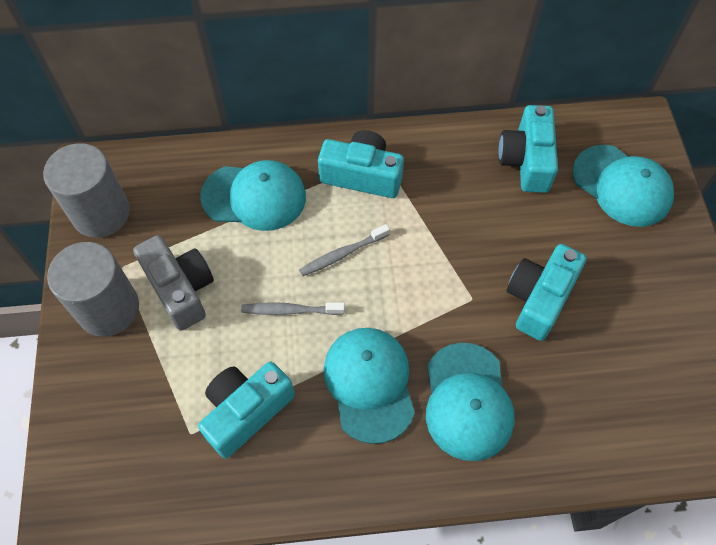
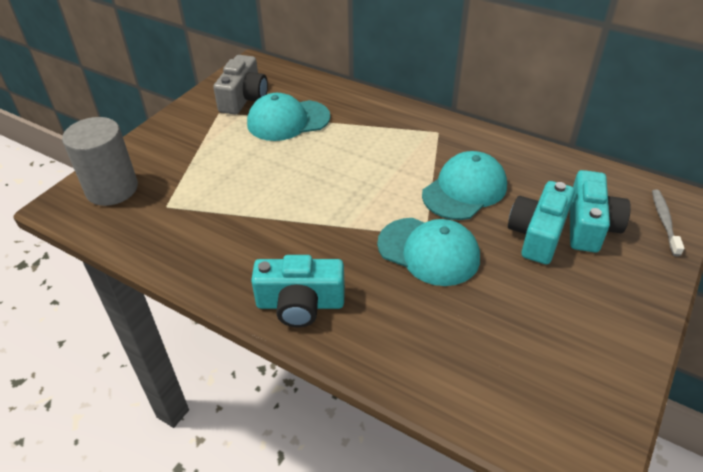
grey cylinder: [43,143,130,238] [47,242,139,337] = 2 -> [62,117,138,206] = 1
grey toothbrush: [241,302,345,315] [299,224,390,276] = 2 -> [652,189,684,256] = 1
turquoise camera: [198,361,295,458] [318,130,404,198] [498,105,558,193] [507,244,586,341] = 4 -> [251,255,345,328] [508,181,575,264] [570,170,631,252] = 3
turquoise cap: [200,160,306,231] [324,328,415,444] [426,343,515,461] [572,145,674,227] = 4 -> [247,93,330,141] [377,218,480,286] [422,151,507,220] = 3

